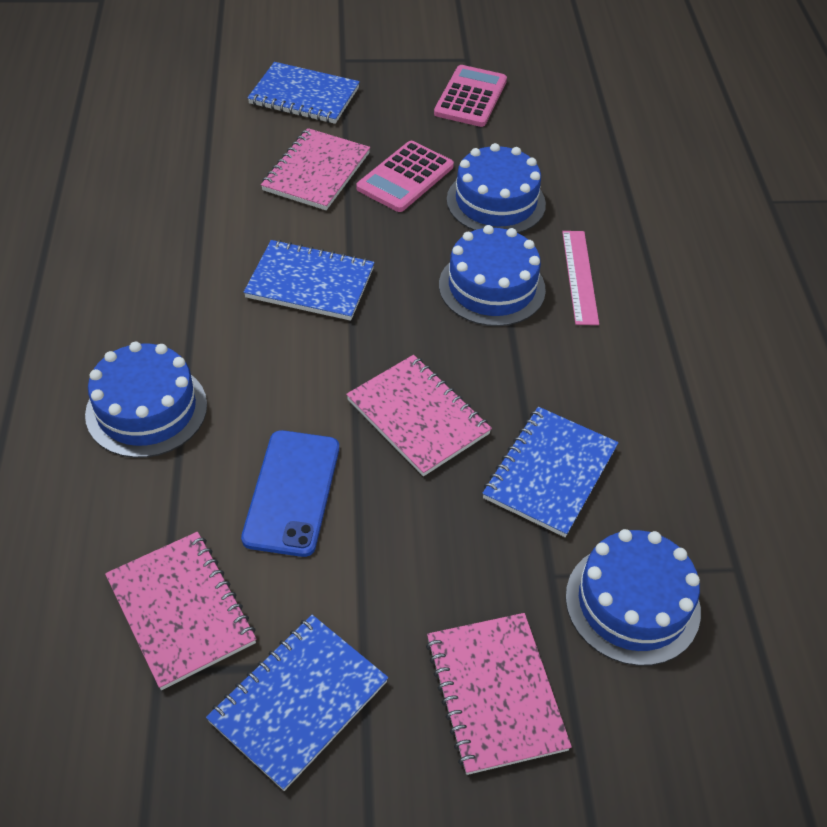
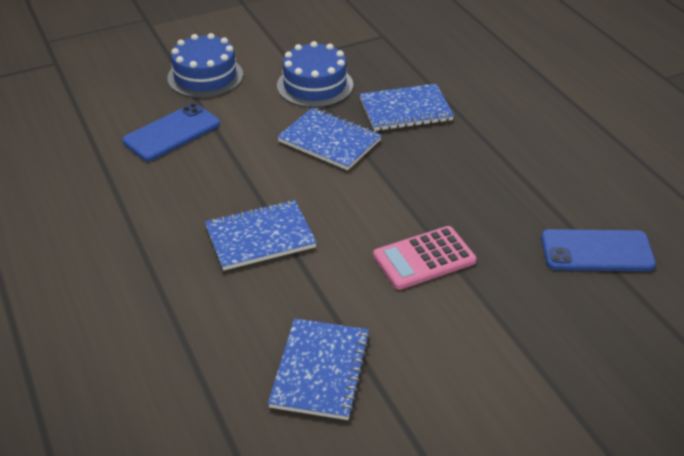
blue cake: [85,342,207,458] [439,225,546,326] [447,143,546,233] [566,529,701,666] = 4 -> [167,33,243,98] [277,41,353,107] = 2
blue phone: [241,430,339,557] = 1 -> [122,103,220,161] [541,229,656,271] = 2
pink calculator: [356,141,454,212] [434,65,507,127] = 2 -> [373,226,476,290] = 1
pink notebook: [105,532,256,690] [261,128,370,210] [346,355,492,476] [426,613,572,775] = 4 -> none = 0
pink ruler: [562,231,599,325] = 1 -> none = 0

